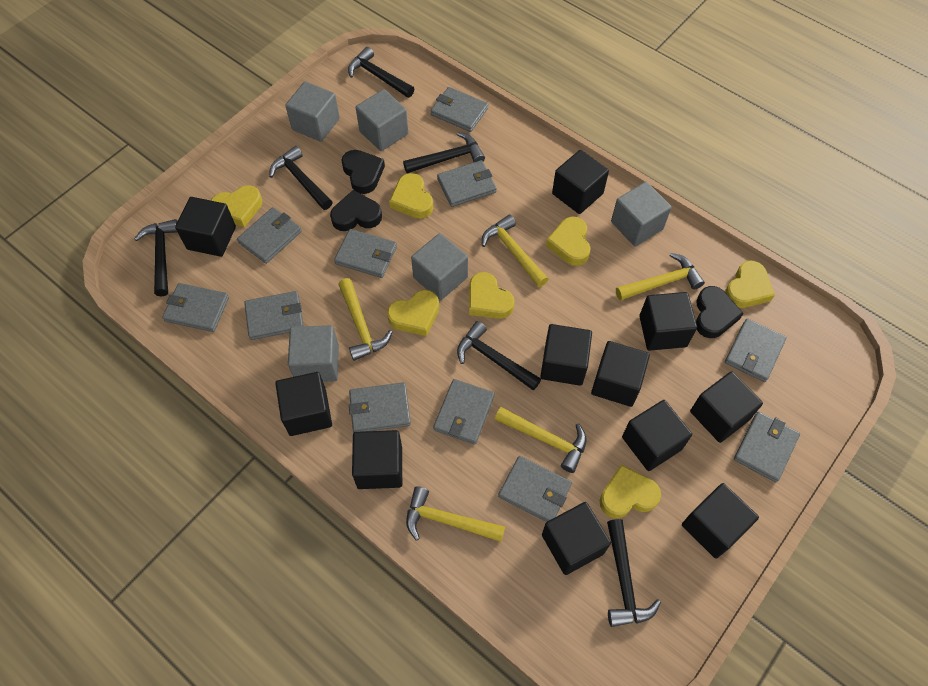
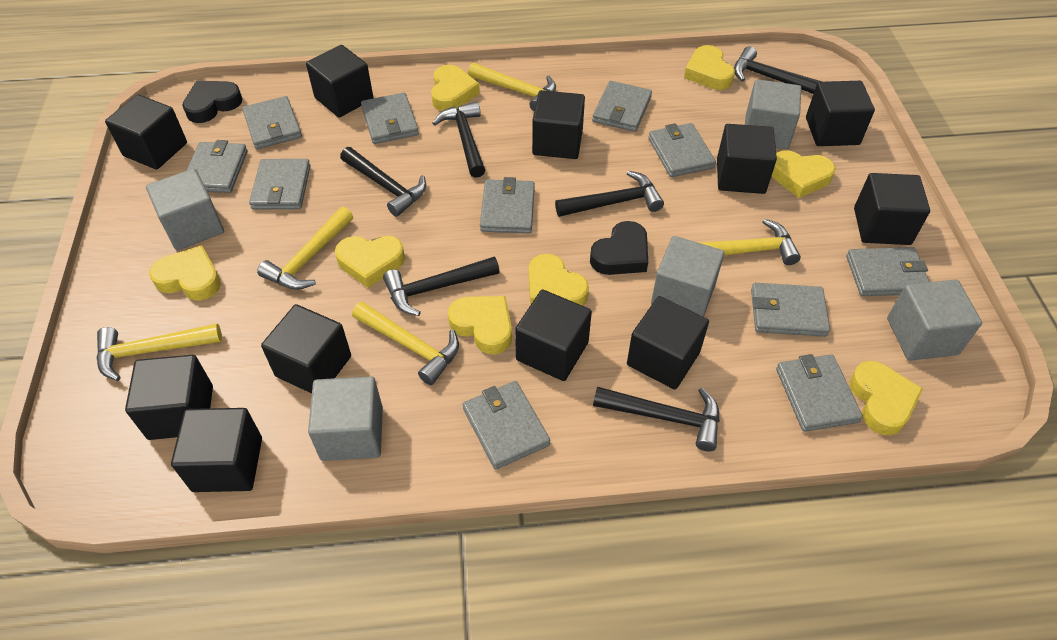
black heart: [330,190,382,231] [341,150,385,194] [696,286,744,338] = 3 -> [182,81,242,123] [590,221,648,275] = 2
yellow heart: [211,185,262,227] [387,290,439,336] [389,173,433,219] [469,272,515,319] [546,217,591,266] [600,465,661,518] [725,261,775,308] = 7 -> [149,245,221,300] [335,235,405,288] [431,65,480,111] [448,296,512,354] [529,254,589,306] [684,45,735,90] [772,151,836,198] [850,361,923,435] = 8

